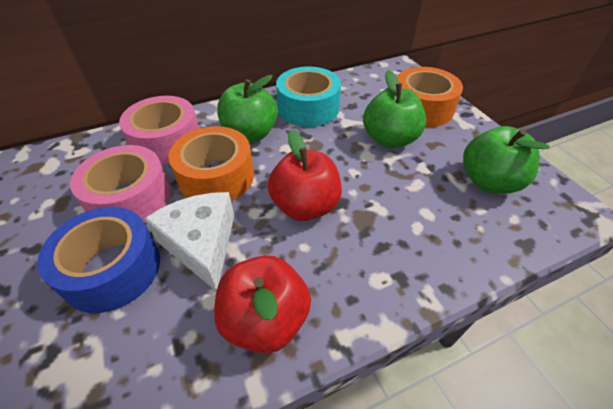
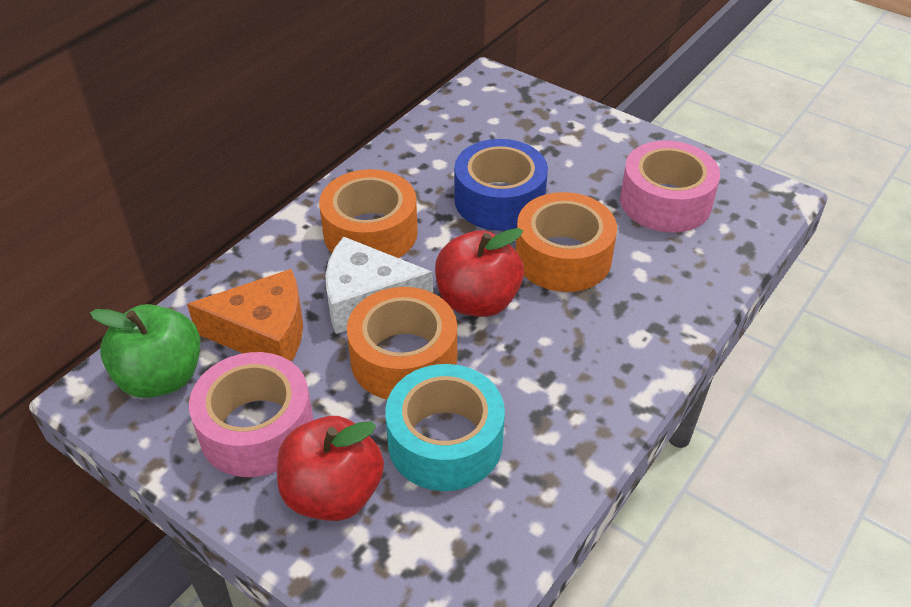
green apple: [217,75,278,142] [363,70,426,148] [463,126,550,194] = 3 -> [90,304,200,398] = 1
orange cheese: none = 0 -> [187,269,303,362] = 1
orange tape: [169,126,254,201] [397,67,463,127] = 2 -> [319,169,418,258] [347,287,457,399] [516,192,617,292] = 3

